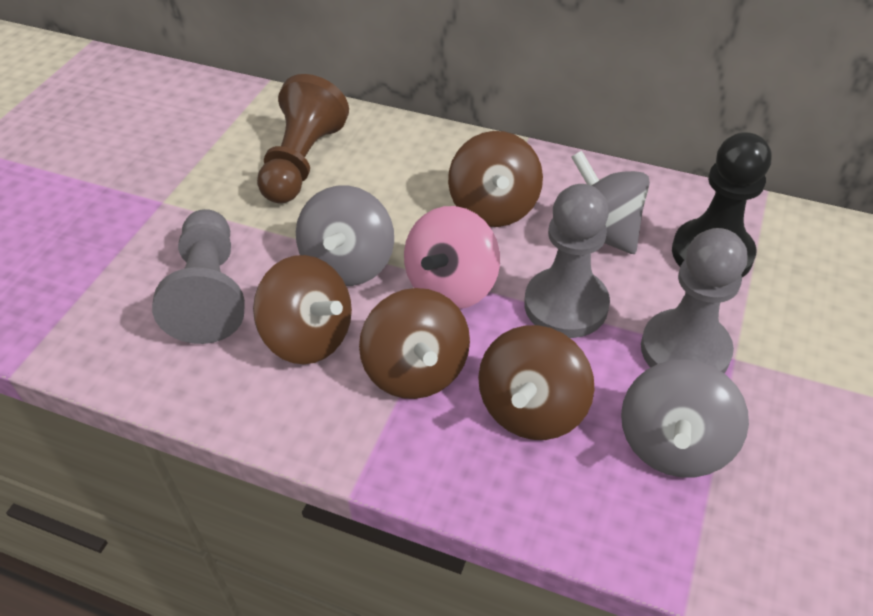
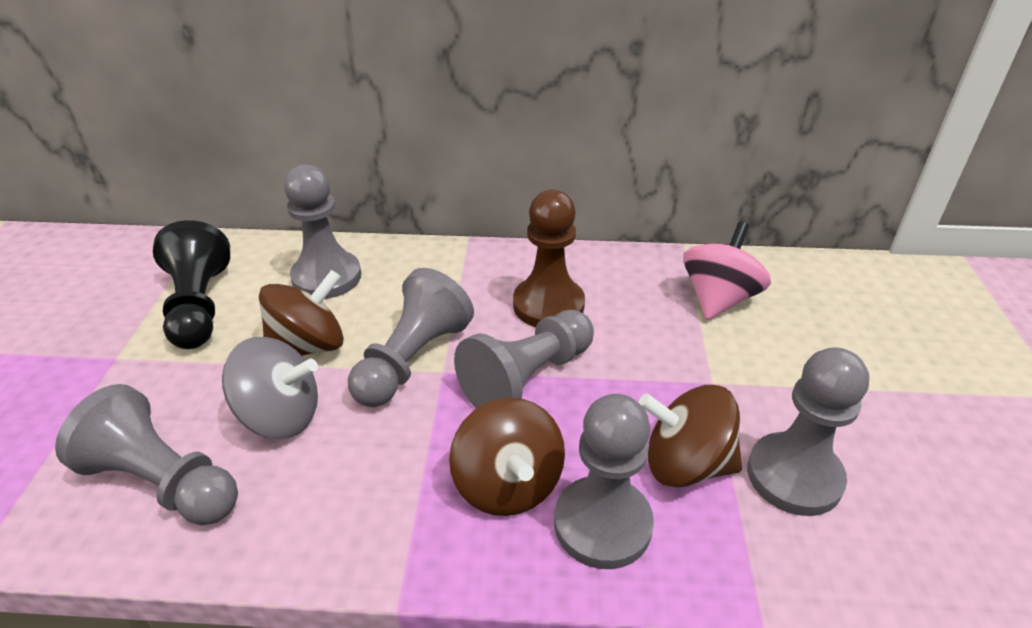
brown spinning top: [253,255,352,364] [359,288,470,399] [448,131,543,227] [478,325,594,440] = 4 -> [259,270,344,356] [449,397,565,516] [639,385,742,488] = 3
grey pawn: [152,209,245,344] [524,184,610,338] [641,228,747,373] = 3 -> [55,384,238,525] [284,164,361,299] [348,268,474,407] [454,310,594,409] [554,394,654,569] [747,347,869,516] = 6
grey spinning top: [296,185,394,286] [571,151,650,254] [621,359,749,477] = 3 -> [222,337,318,439] = 1

